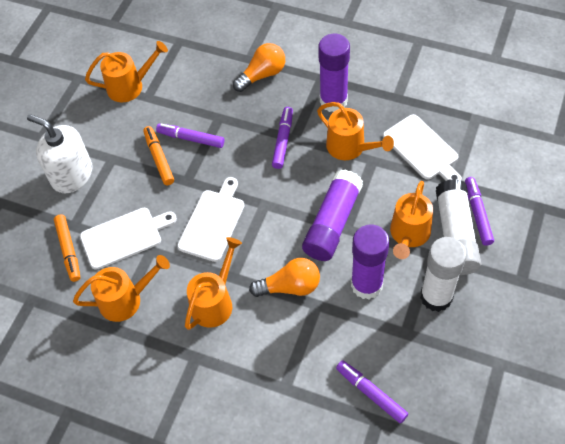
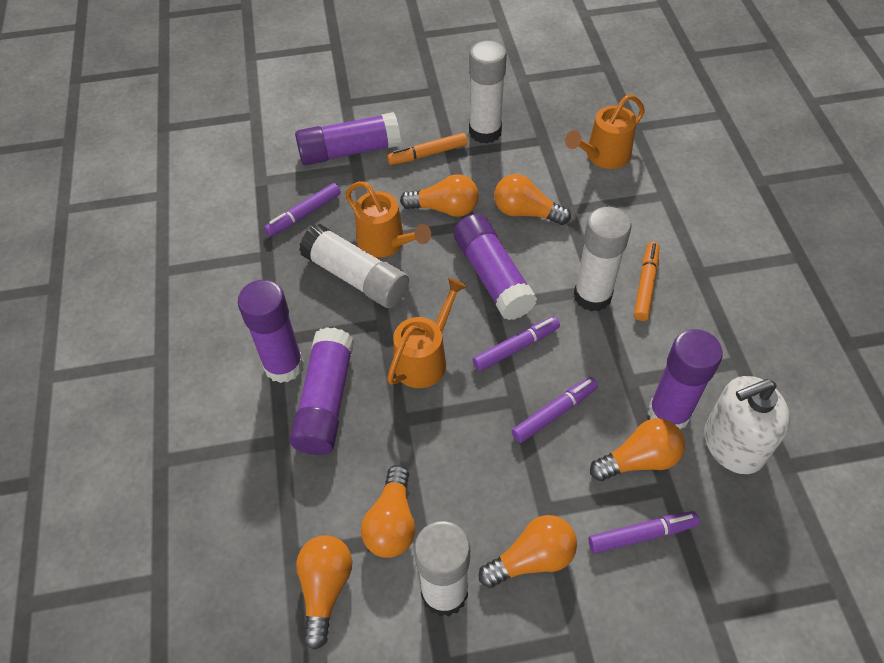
orange light bulb: [233,43,285,92] [249,258,320,297] = 2 -> [296,536,352,650] [361,465,415,558] [400,174,479,217] [479,515,577,588] [494,174,571,225] [590,418,685,481] = 6
orange watering can: [73,255,170,322] [85,41,168,102] [185,237,242,330] [317,102,394,160] [390,181,433,259] = 5 -> [345,181,431,258] [387,278,467,388] [565,94,645,169] = 3
purple glue stick: [302,169,363,261] [318,34,350,112] [351,225,389,299] = 3 -> [238,280,304,383] [290,327,354,455] [295,112,401,165] [454,214,537,320] [648,329,723,429] = 5
white cutting board: [80,208,177,270] [177,177,245,262] [383,114,462,181] = 3 -> none = 0
white glue stick: [420,237,467,312] [436,179,481,275] = 2 -> [299,224,409,308] [414,521,470,616] [469,40,507,144] [574,207,631,312] = 4

